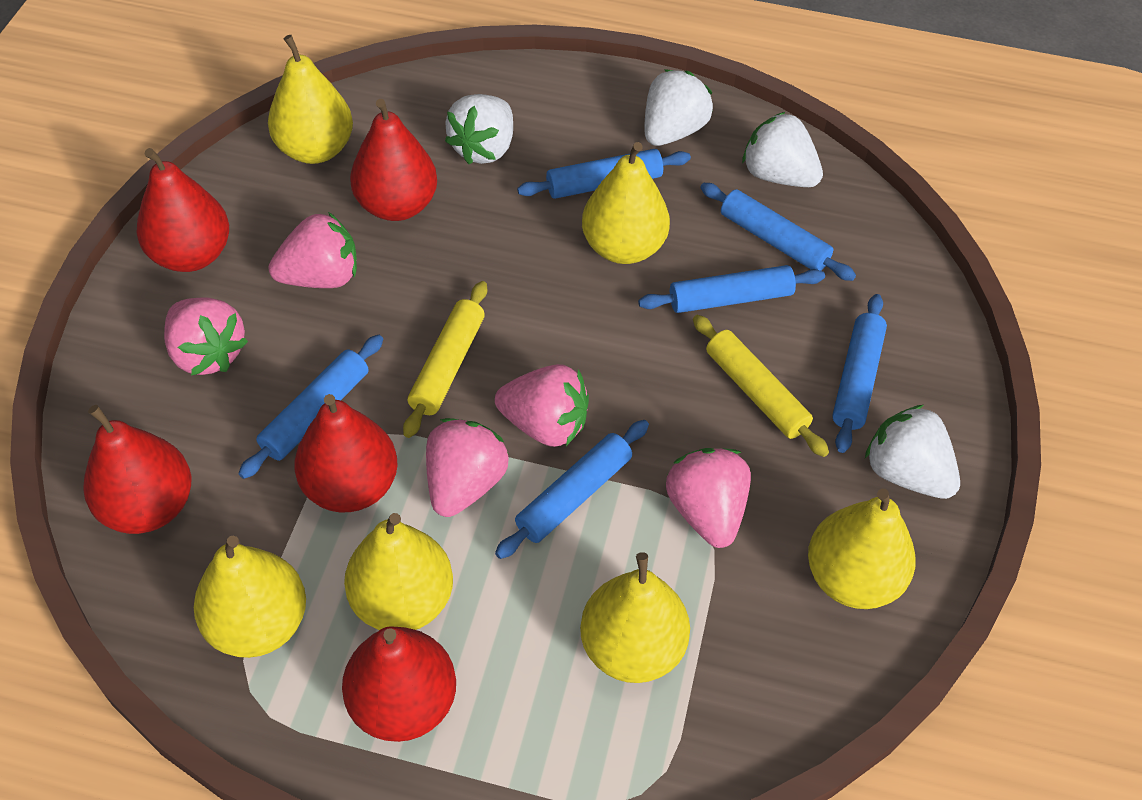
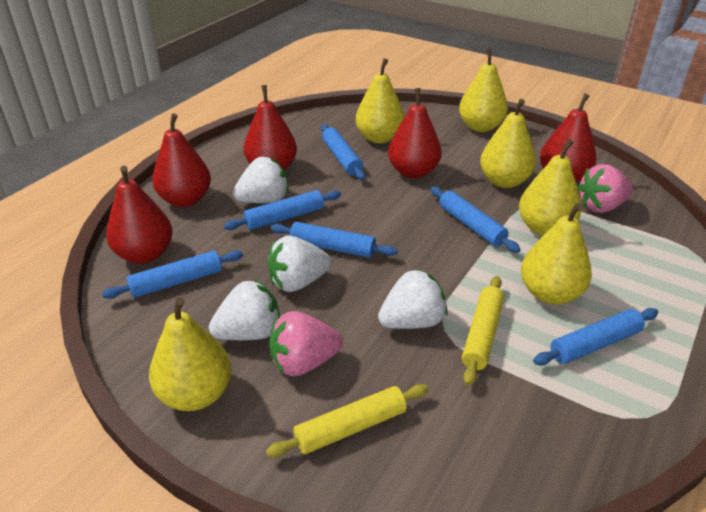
pink strawberry: [164,297,248,376] [269,212,357,288] [426,418,509,517] [495,364,589,447] [666,448,751,548] = 5 -> [269,311,343,376] [577,164,633,213] = 2

